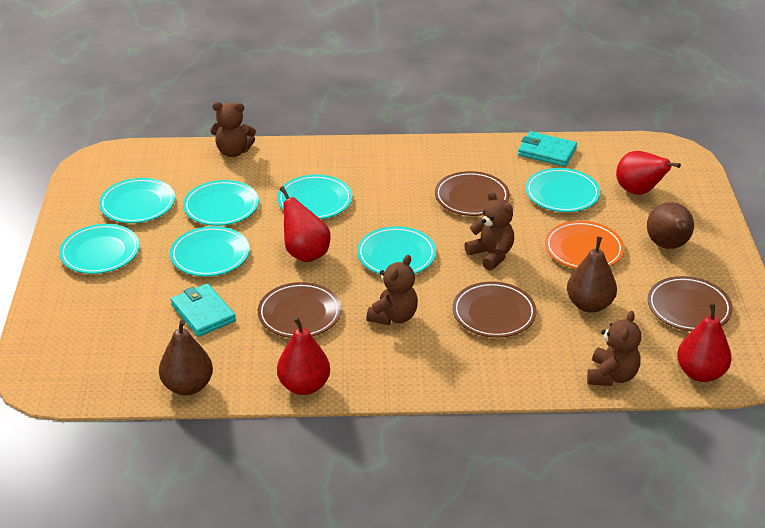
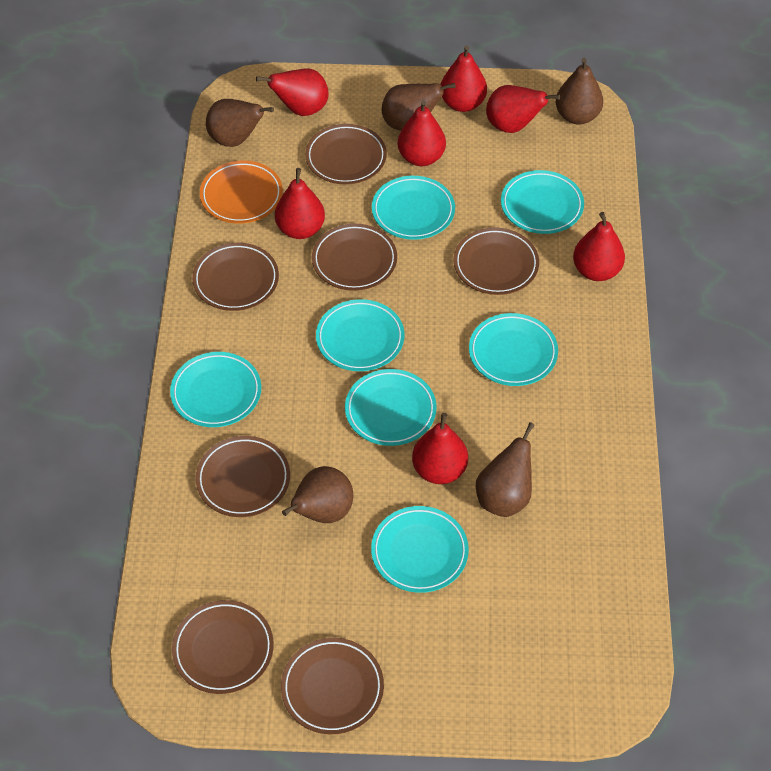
brown pear: [159,319,213,395] [567,236,617,313] [647,202,694,249] = 3 -> [206,99,274,147] [282,466,353,523] [382,83,456,131] [476,422,535,517] [556,58,603,124] = 5
brown plate: [258,282,342,338] [435,171,509,216] [453,281,537,338] [648,276,733,331] = 4 -> [172,600,274,694] [192,243,279,311] [196,436,290,517] [281,638,384,734] [305,124,387,185] [312,224,397,291] [453,228,539,295] = 7
brown teddy bear: [210,102,256,157] [366,255,418,325] [464,191,514,271] [587,311,641,386] = 4 -> none = 0
red pear: [277,317,330,395] [280,186,331,262] [616,151,681,195] [677,303,732,382] = 4 -> [256,69,329,116] [275,168,325,239] [398,100,446,166] [412,413,468,484] [441,45,487,112] [486,85,560,133] [573,212,625,281] = 7
turquoise wallet: [170,283,236,337] [518,131,577,167] = 2 -> none = 0

